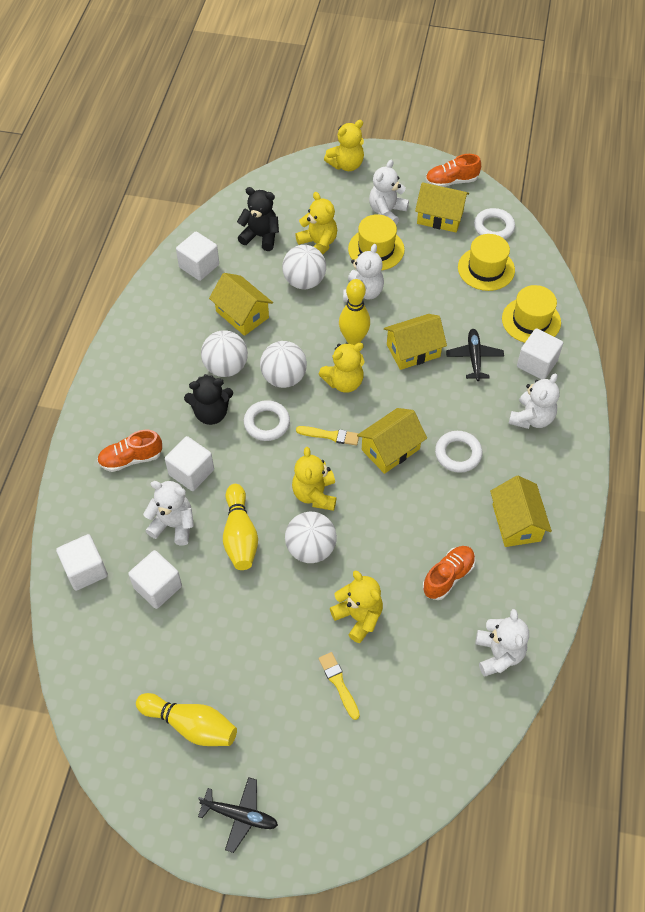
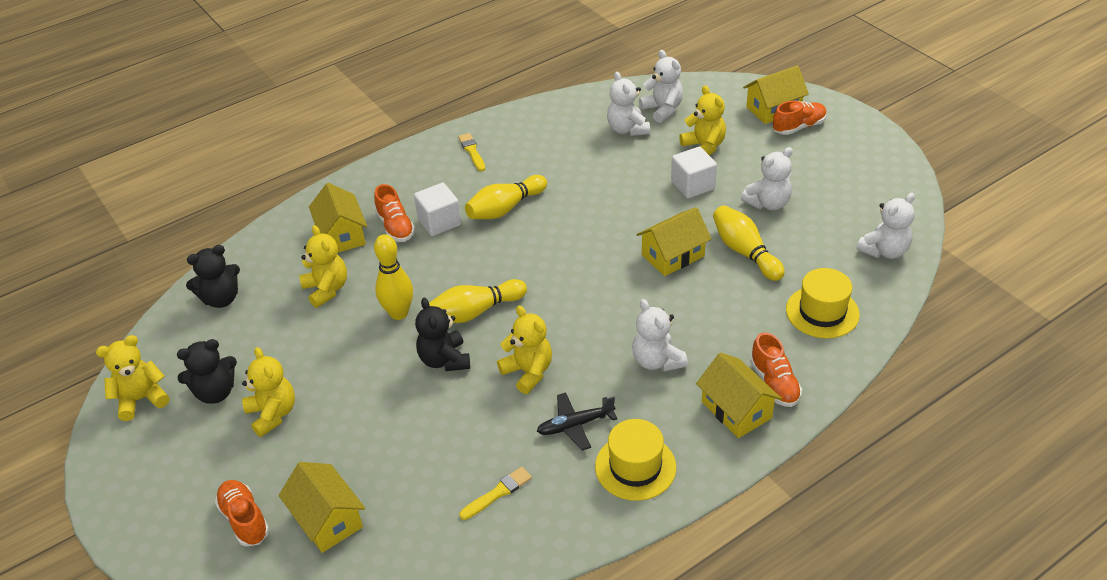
black plane: [198,777,278,853] [446,329,504,381] = 2 -> [537,392,618,451] = 1
black teddy bear: [184,374,233,425] [237,187,279,251] = 2 -> [177,339,237,404] [186,245,240,308] [415,298,470,371] = 3
orange shoe: [97,430,162,472] [423,546,476,600] [425,154,481,187] = 3 -> [215,480,269,547] [374,184,415,242] [750,332,802,407] [773,101,827,135] = 4
white ball: [201,330,248,377] [260,341,307,388] [282,245,326,289] [285,512,337,563] = 4 -> none = 0
white cube: [56,534,108,591] [128,550,182,609] [165,436,214,491] [176,231,219,281] [517,328,563,379] = 5 -> [414,183,461,236] [671,147,717,198] = 2
white ring: [244,400,290,441] [435,431,482,473] [474,208,515,239] = 3 -> none = 0
yellow bowling pin: [136,693,237,746] [223,484,258,570] [339,279,370,345] = 3 -> [374,234,413,320] [429,279,527,323] [465,175,547,219] [713,205,785,281] = 4
yellow hat: [348,214,405,271] [458,234,515,291] [502,285,561,343] = 3 -> [595,419,676,501] [786,268,860,338] = 2

